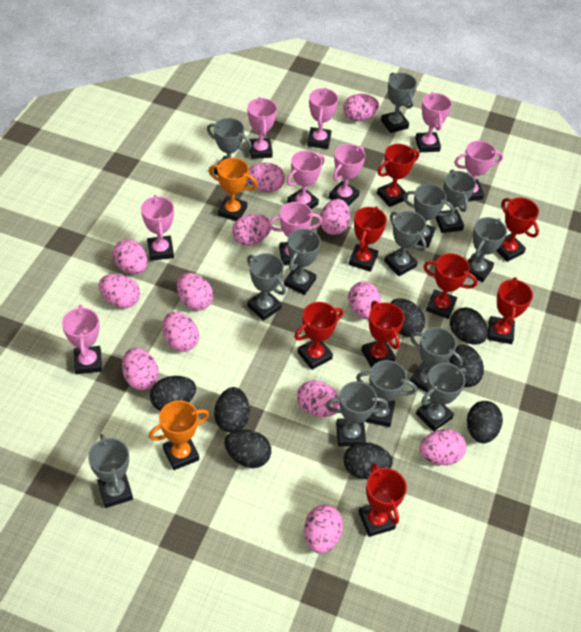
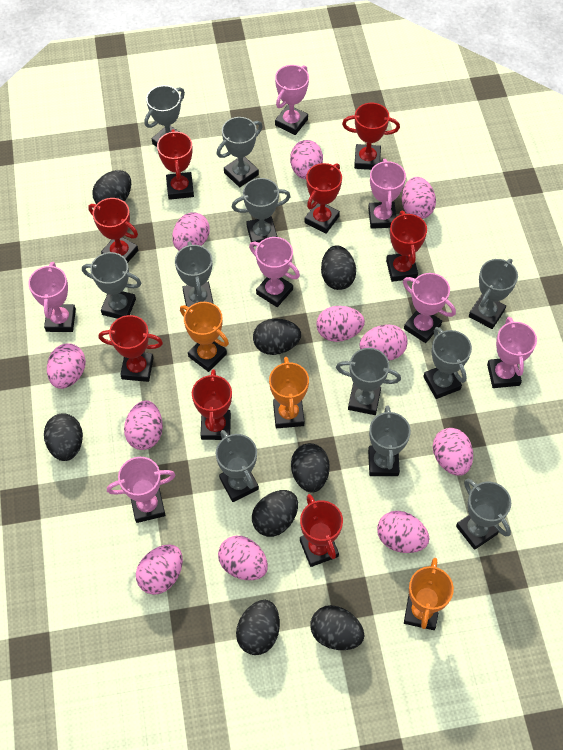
grey trophy: [88,434,133,508] [207,118,252,175] [247,253,286,321] [284,229,321,295] [325,381,388,446] [356,360,417,427] [381,73,417,133] [384,211,426,276] [403,184,454,248] [410,327,463,393] [416,363,467,432] [436,170,476,233] [467,217,507,283] = 13 -> [82,252,141,319] [144,85,185,147] [175,241,214,307] [216,430,259,502] [217,117,262,187] [232,178,291,247] [336,348,401,415] [368,405,411,476] [423,327,472,399] [456,479,511,550] [469,259,518,329] = 11
orange trophy: [149,400,209,470] [209,158,258,221] = 2 -> [180,302,229,372] [269,357,309,428] [404,558,454,630] = 3
pink egg: [99,274,140,309] [113,239,148,274] [122,348,159,390] [162,312,199,352] [177,273,214,310] [232,214,271,246] [247,163,285,192] [297,380,340,417] [304,505,343,554] [320,199,350,235] [343,94,379,121] [348,282,381,319] [419,429,466,465] = 13 -> [47,343,86,389] [124,400,163,450] [136,544,183,595] [172,212,210,251] [218,536,268,580] [290,140,323,179] [316,306,365,342] [360,324,408,360] [377,511,429,553] [402,177,436,219] [433,428,473,476] = 11
pink trophy: [62,305,102,374] [141,195,174,261] [248,97,277,159] [268,202,322,265] [287,150,325,209] [307,88,338,149] [329,144,365,206] [415,92,452,152] [454,141,503,201] = 9 -> [28,262,76,332] [107,457,175,523] [249,237,300,307] [275,65,309,135] [368,159,406,229] [403,273,456,343] [487,317,537,388] = 7

